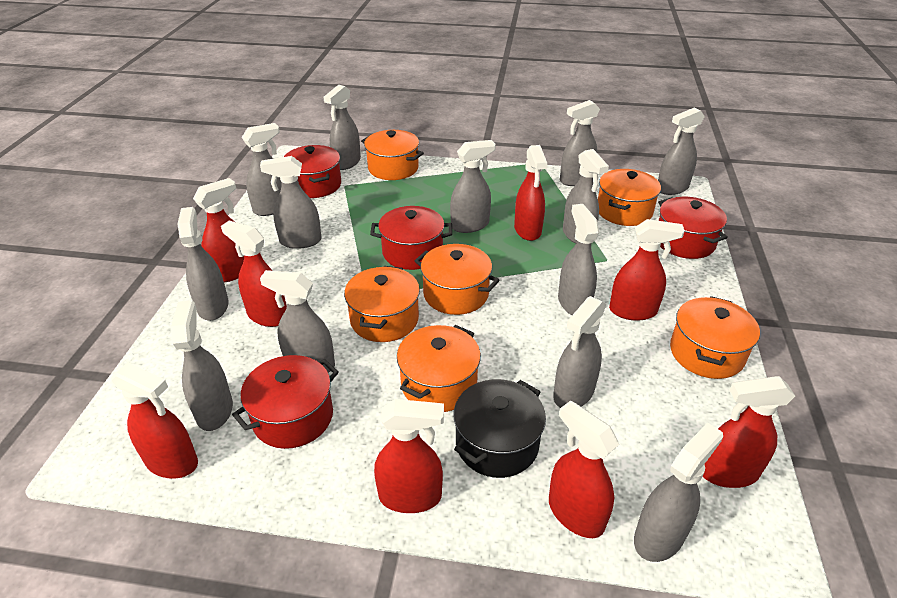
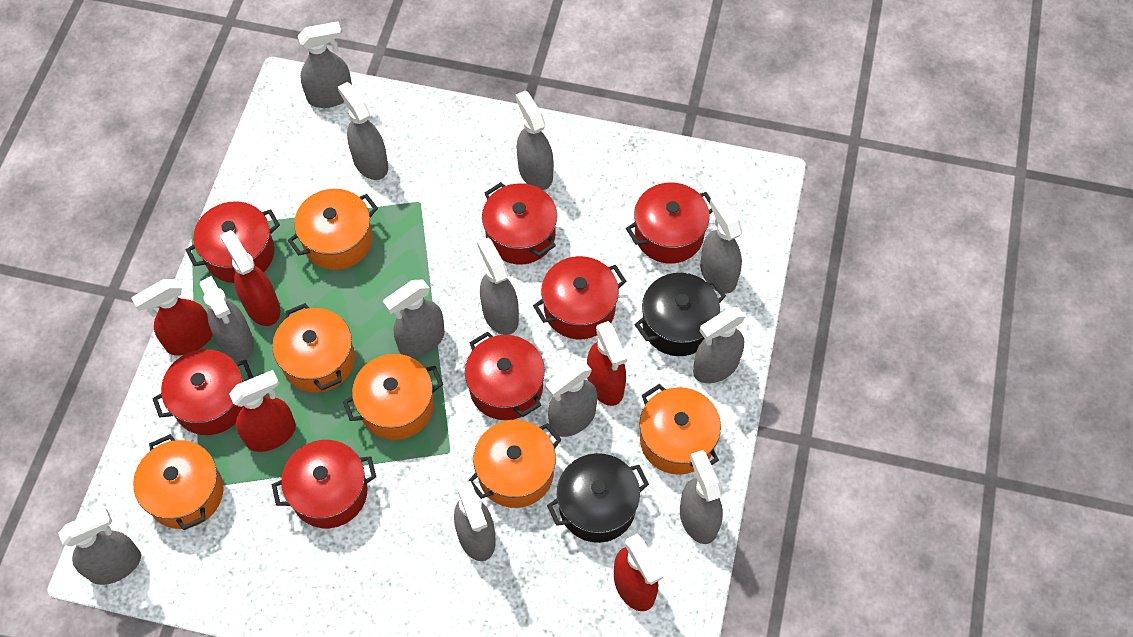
black pot: [454,379,546,478] = 1 -> [547,453,649,543] [634,273,726,356] = 2
grey spray bottle: [171,300,233,431] [178,207,229,321] [242,123,282,216] [260,156,322,249] [260,270,335,373] [323,85,361,170] [450,140,496,233] [553,296,606,408] [558,204,599,315] [560,100,600,186] [563,149,609,244] [634,423,723,562] [658,107,705,195] = 13 -> [58,508,141,585] [200,276,254,361] [298,21,352,108] [338,82,388,180] [383,280,445,357] [454,481,496,561] [477,238,519,335] [516,91,554,190] [546,361,598,437] [680,450,723,544] [693,307,746,383] [700,195,742,294] = 12
red pot: [232,355,339,449] [284,145,341,198] [370,206,452,270] [658,197,728,259] = 4 -> [152,349,254,435] [186,201,280,283] [272,440,376,528] [465,332,545,420] [482,182,557,265] [533,256,626,339] [626,182,713,264] = 7
red spray bottle: [111,362,198,479] [193,178,244,283] [221,221,287,327] [374,399,444,513] [514,145,547,241] [549,401,619,538] [609,219,685,321] [703,376,795,488] = 8 -> [131,279,213,356] [220,230,280,326] [229,370,296,452] [587,321,627,406] [614,534,663,611] = 5

